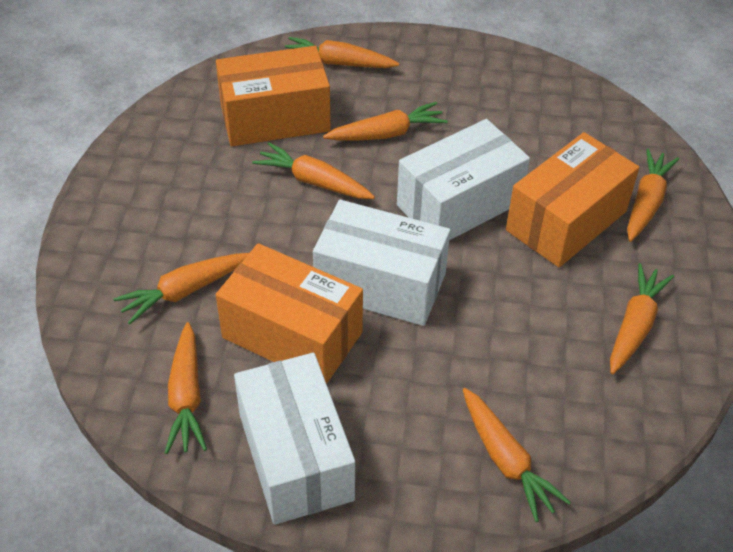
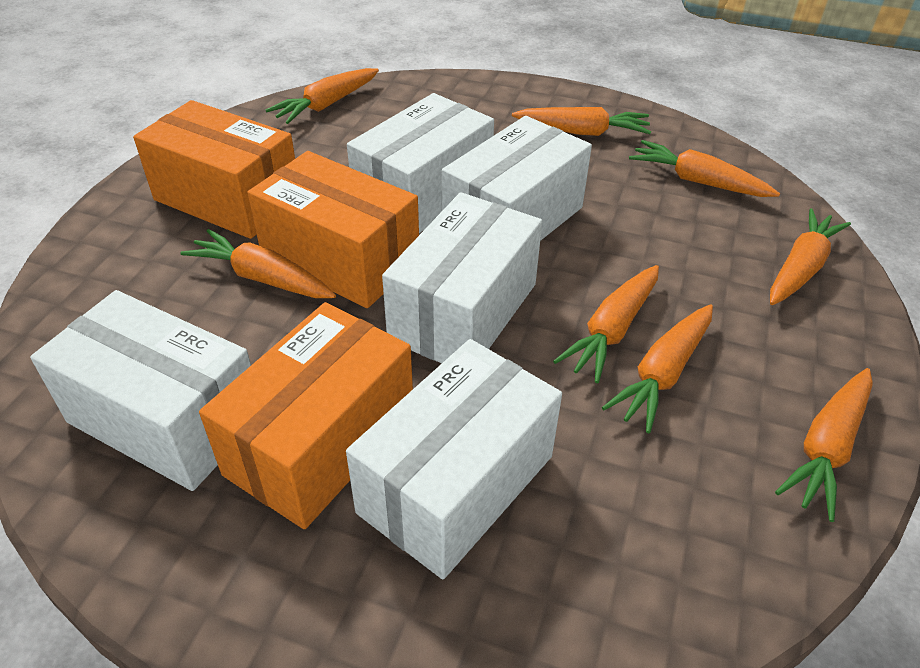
white box: [234,353,355,525] [313,200,450,326] [397,119,530,240] = 3 -> [30,290,251,491] [346,339,562,579] [347,93,494,233] [382,192,542,363] [442,116,592,241] = 5

